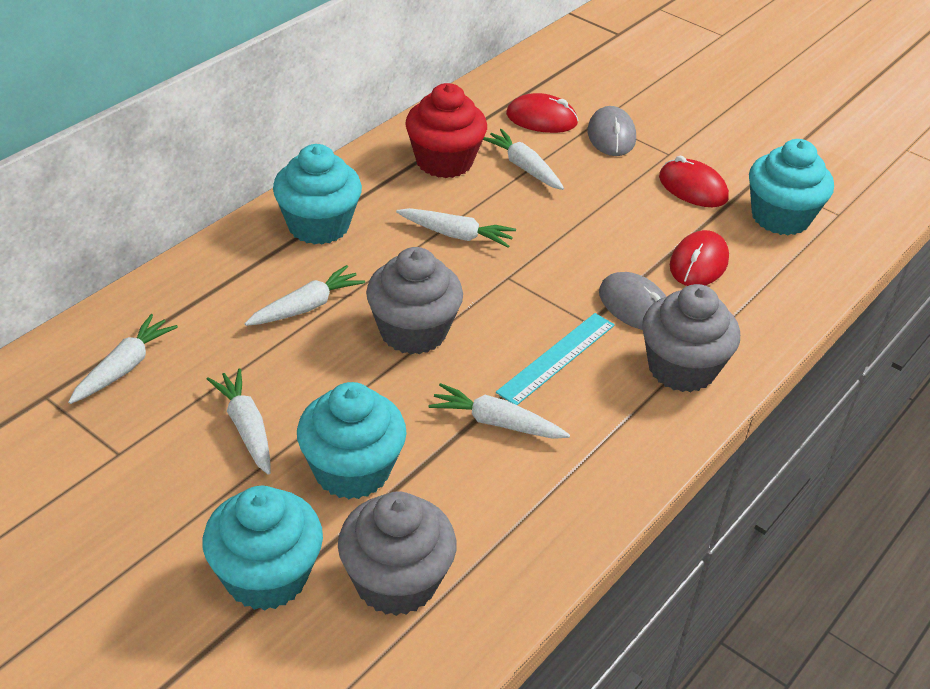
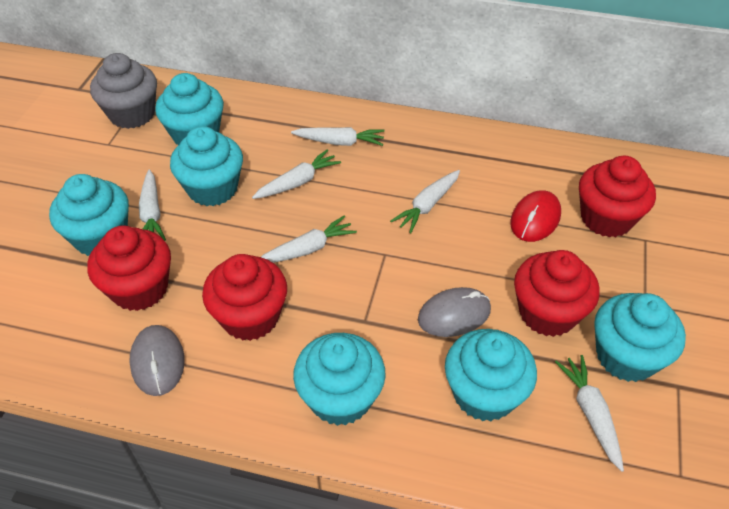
grey cupcake: [338,491,456,616] [366,247,463,354] [642,284,740,392] = 3 -> [90,53,157,129] = 1
red cupcake: [405,83,487,178] = 1 -> [87,226,171,311] [202,254,287,341] [514,250,600,337] [579,156,656,237] = 4
red mouse: [506,93,579,133] [659,156,729,207] [670,230,729,286] = 3 -> [510,190,561,242] = 1
turquoise cupcake: [203,486,323,610] [273,144,362,245] [297,382,406,499] [749,139,834,235] = 4 -> [49,174,129,256] [155,73,224,145] [170,126,243,206] [293,333,386,426] [445,329,537,421] [594,293,686,382] = 6
turquoise ruler: [496,313,615,405] = 1 -> none = 0

